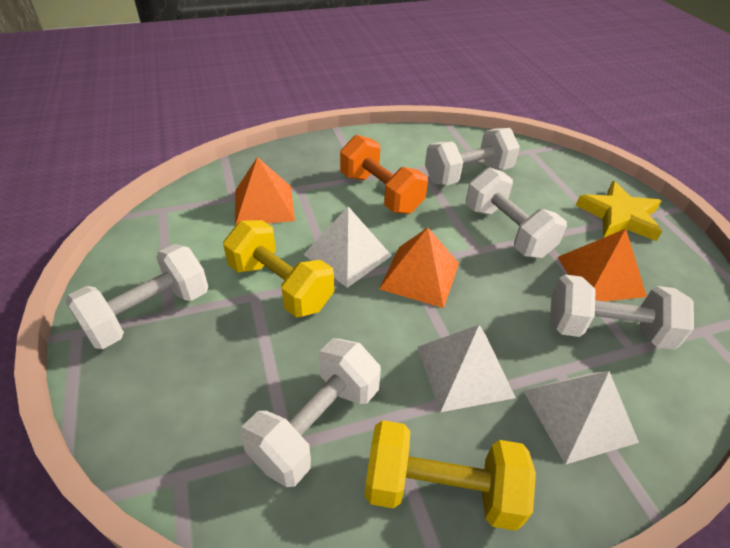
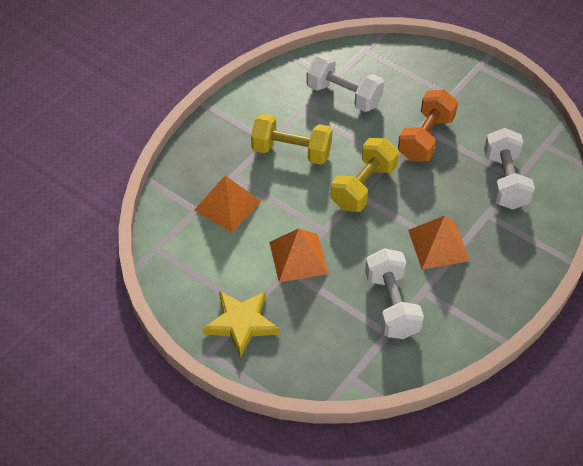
white dumbbell: [65,244,208,349] [240,339,381,487] [425,128,520,185] [466,167,567,258] [550,274,694,350] = 5 -> [306,54,384,112] [365,248,424,339] [484,128,535,210] = 3
white pyramid: [303,206,392,288] [417,325,516,412] [523,371,639,465] = 3 -> none = 0

